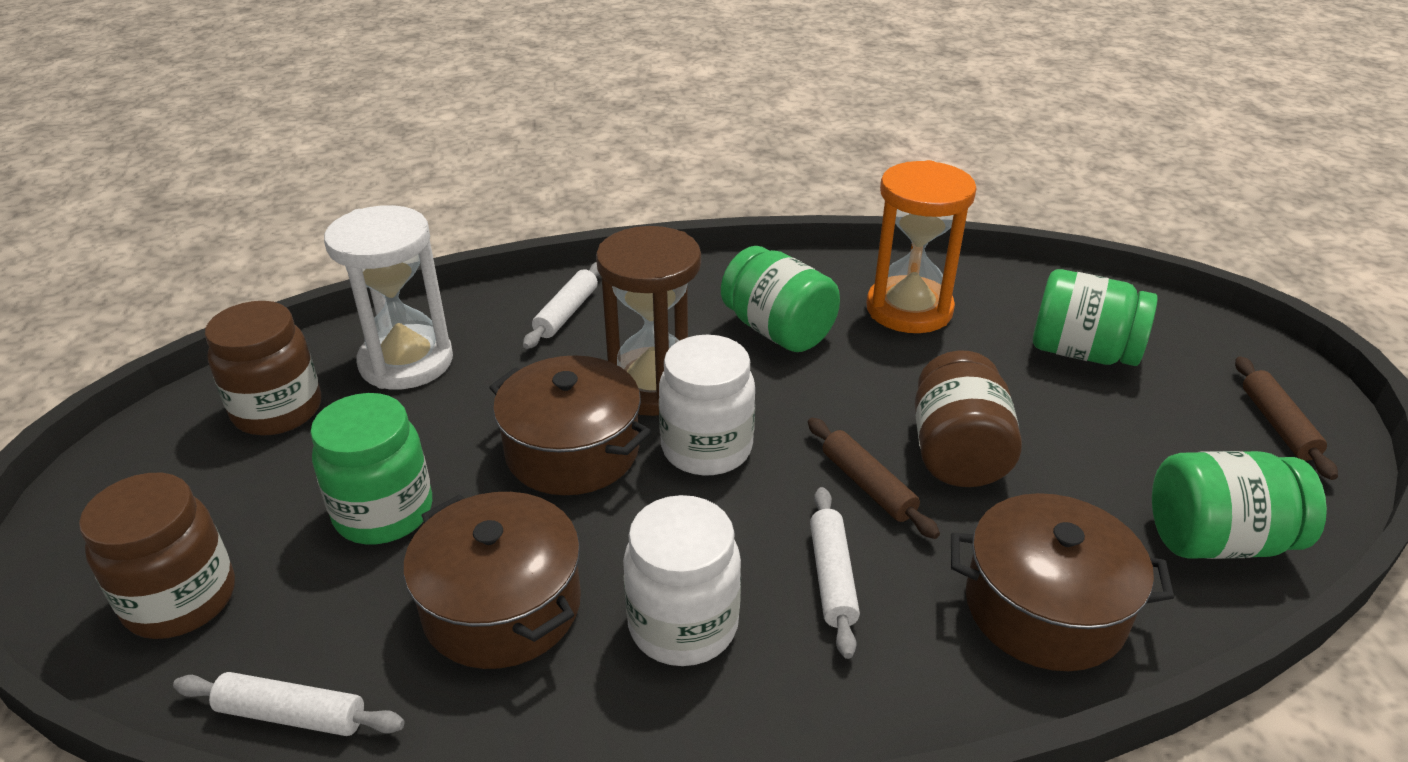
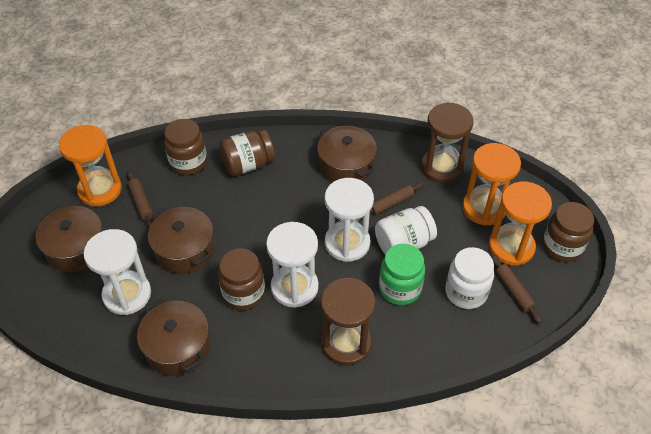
brown hourglass: [596,226,701,416] = 1 -> [321,278,375,365] [421,102,474,183] = 2
brown jar: [79,473,235,639] [205,301,321,435] [915,350,1022,487] = 3 -> [164,119,207,175] [218,249,265,310] [219,129,275,176] [543,202,594,262] = 4
brown pot: [403,492,581,669] [489,356,651,495] [951,493,1174,671] = 3 -> [36,205,103,272] [137,299,210,376] [148,207,214,274] [317,126,377,182] = 4
brown rolling pin: [808,418,940,539] [1235,357,1338,480] = 2 -> [127,171,153,228] [361,182,425,219] [490,254,542,324] = 3
green jar: [310,393,432,544] [721,246,840,352] [1033,269,1158,366] [1152,451,1327,559] = 4 -> [379,244,425,305] = 1
orange hourglass: [866,160,977,333] = 1 -> [59,125,122,206] [462,143,521,226] [489,182,552,266] = 3
white hourglass: [324,205,453,390] = 1 -> [84,229,151,315] [266,222,319,308] [325,178,374,262] = 3
white rolling pin: [173,672,405,736] [523,262,600,349] [810,487,860,659] = 3 -> none = 0

